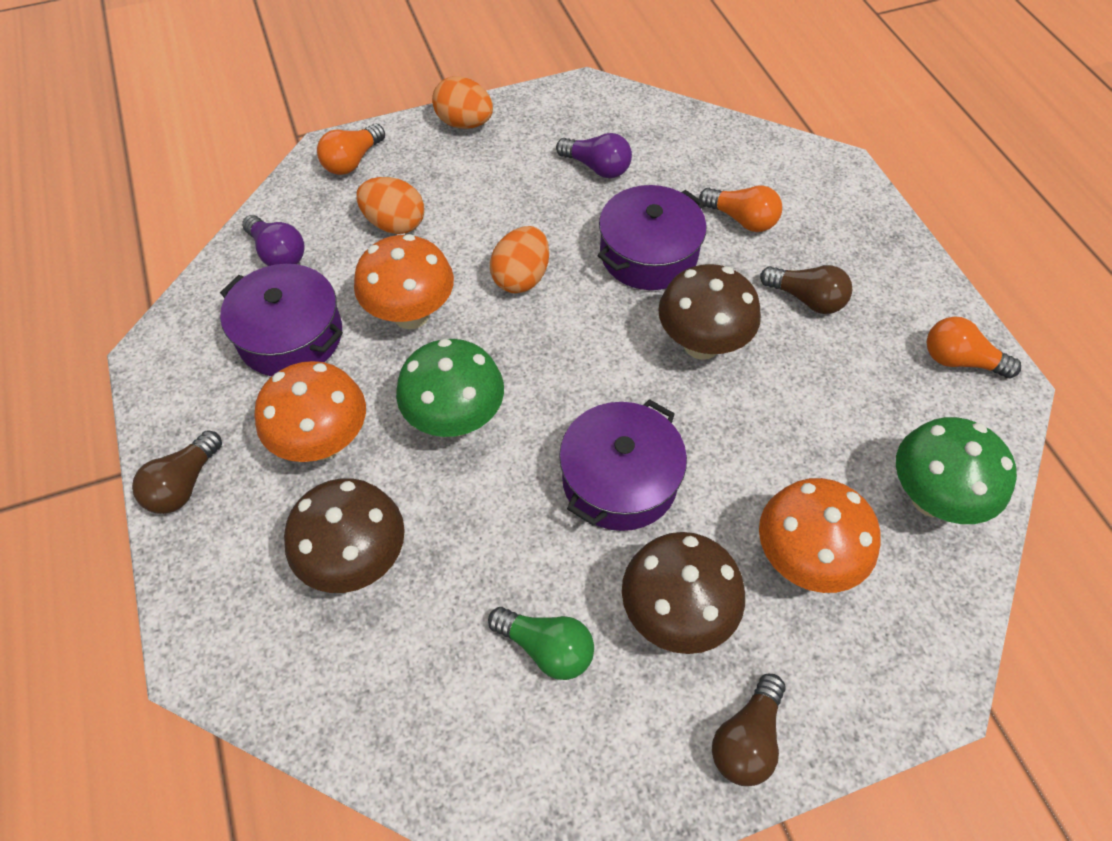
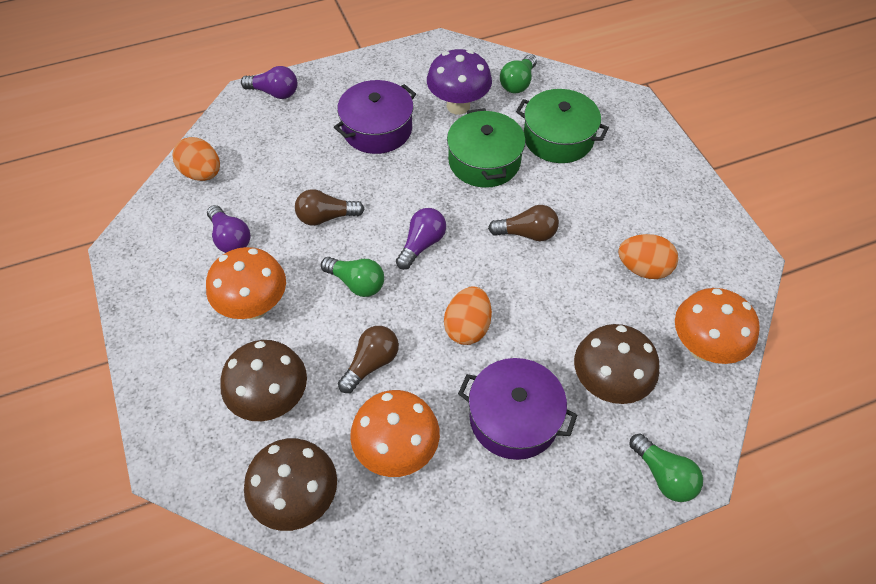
green light bulb: [488,607,594,680] = 1 -> [321,257,384,297] [500,54,537,93] [629,434,703,502] = 3
green mushroom: [396,339,504,437] [896,417,1017,524] = 2 -> none = 0
green pot: none = 0 -> [447,108,525,188] [516,89,609,163] = 2
orange light bulb: [317,124,385,175] [699,185,782,232] [927,316,1021,378] = 3 -> none = 0
purple light bulb: [242,215,305,266] [556,133,632,178] = 2 -> [207,205,250,253] [241,66,297,99] [396,208,446,270] = 3
purple mushroom: none = 0 -> [427,49,492,115] = 1
purple pot: [220,264,343,376] [559,399,687,531] [598,185,706,290] = 3 -> [334,80,416,154] [458,358,577,460] = 2

